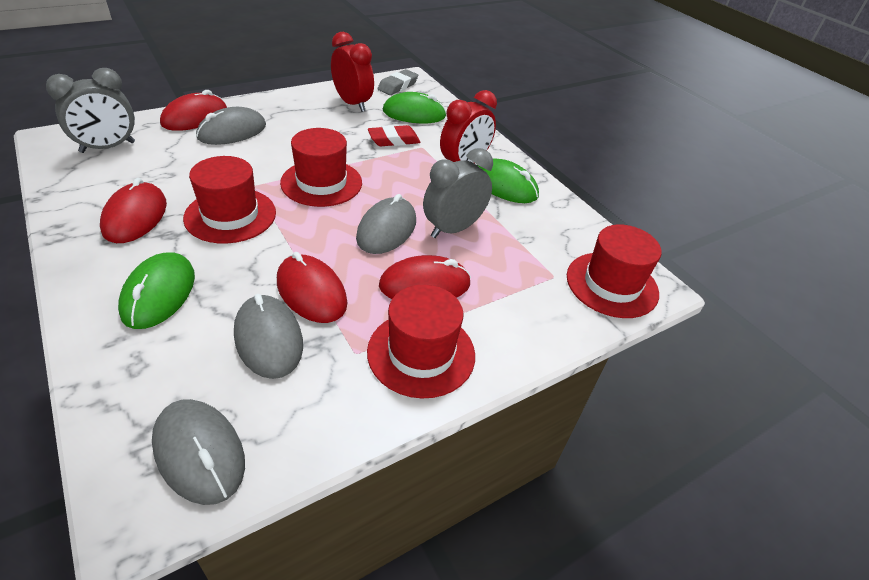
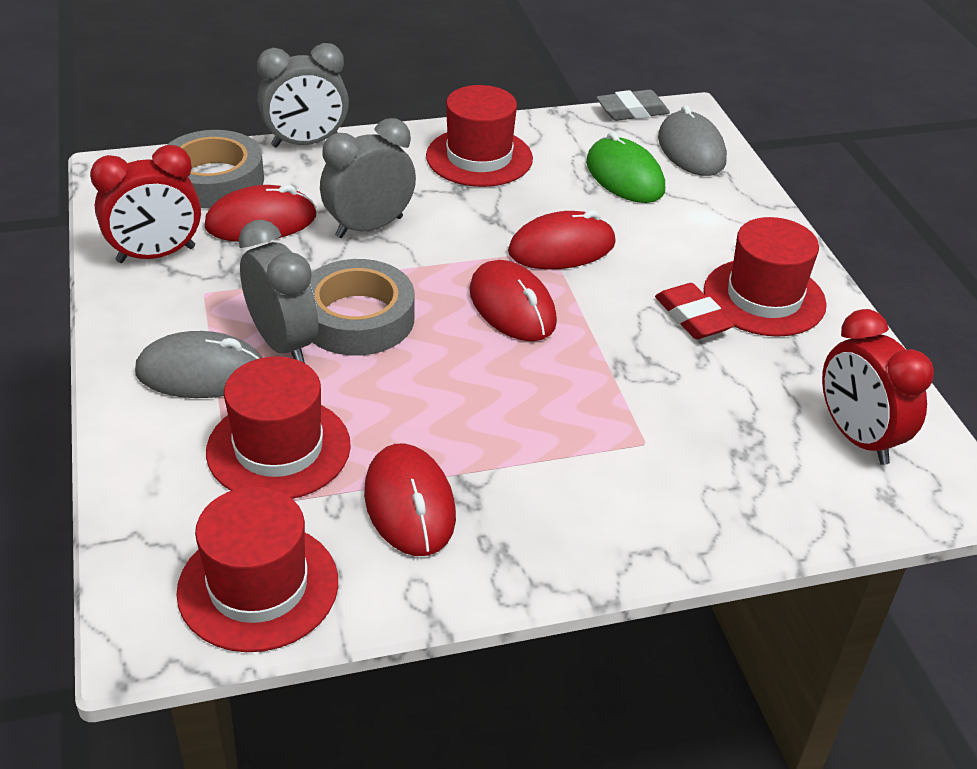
green mouse: [118,252,195,329] [383,92,446,123] [477,158,539,203] = 3 -> [586,131,665,203] = 1
grey clock: [46,68,135,153] [423,148,493,238] = 2 -> [239,220,318,363] [257,43,349,147] [320,118,416,238] = 3
grey mouse: [152,399,245,505] [196,107,266,145] [234,294,303,379] [356,194,416,254] = 4 -> [135,331,262,398] [658,105,727,176] = 2
grey tape: none = 0 -> [167,130,264,208] [310,259,414,356] = 2

